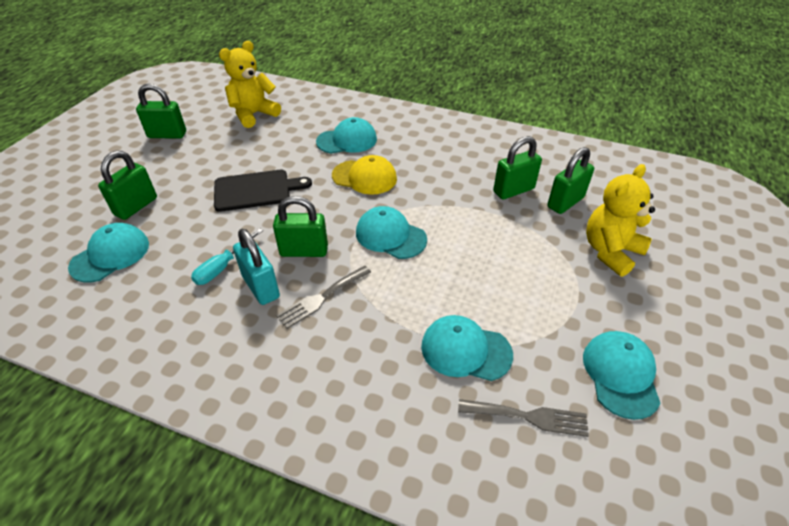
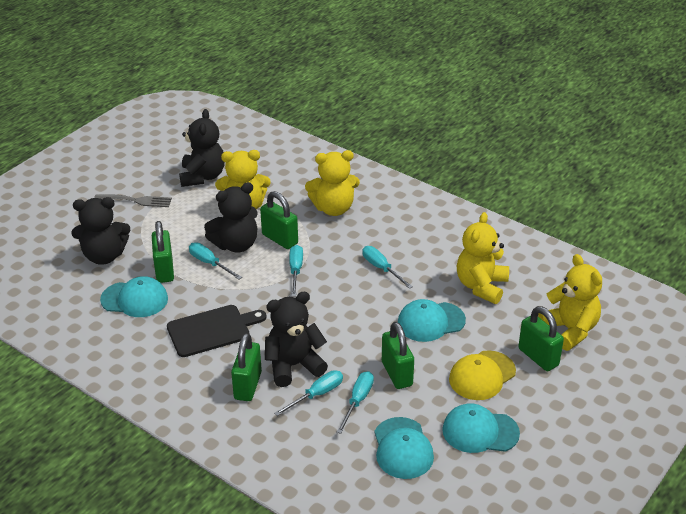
black teddy bear: none = 0 -> [71,197,130,265] [179,109,225,187] [204,182,258,253] [265,292,328,387] = 4
grey fork: [276,266,371,329] [458,399,589,437] = 2 -> [94,194,172,207] = 1
turquoise cap: [68,223,149,283] [316,117,377,154] [356,206,427,259] [421,315,513,381] [583,331,661,420] = 5 -> [100,276,168,317] [374,417,434,479] [398,299,466,342] [442,403,520,453] = 4
turquoise padlock: [233,229,280,305] = 1 -> none = 0
turquoise screwdriver: [191,228,263,285] = 1 -> [189,242,242,279] [274,370,343,416] [289,245,303,296] [337,371,374,434] [362,246,413,289] = 5
yellow teddy bear: [219,41,281,128] [586,164,655,277] = 2 -> [215,150,271,210] [305,150,360,216] [457,212,509,304] [538,254,602,351] = 4

